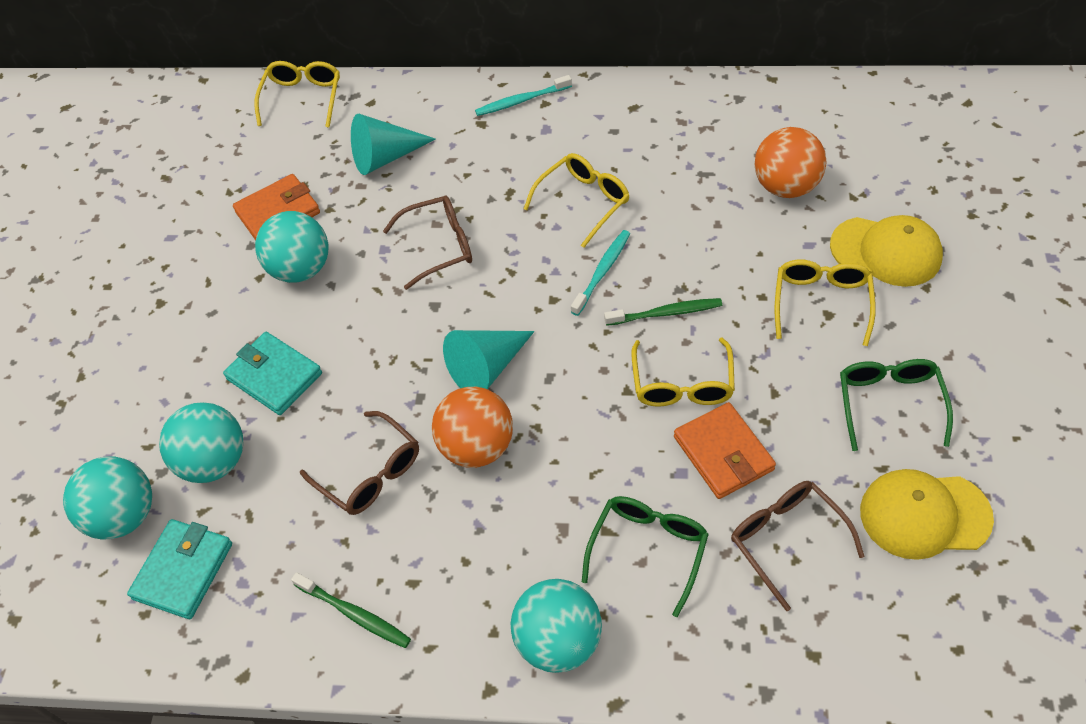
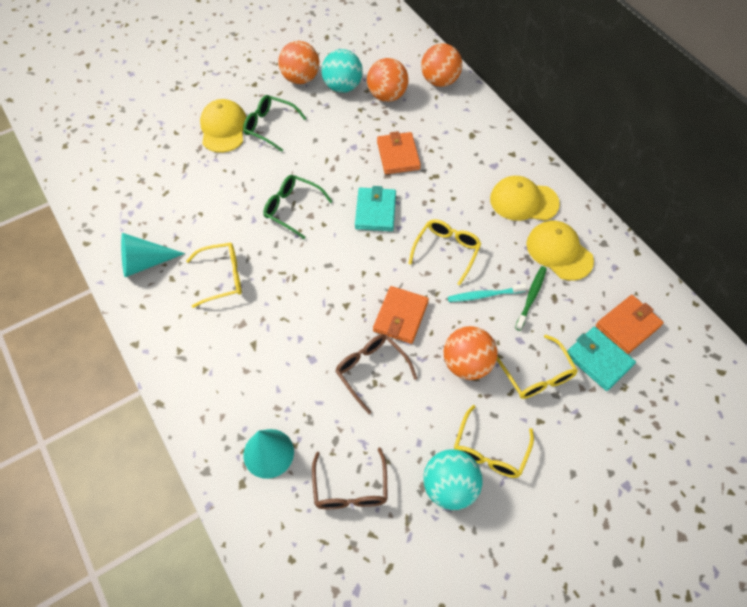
brown glasses: [300,411,419,515] [383,195,472,290] [731,481,865,611] = 3 -> [312,447,388,509] [335,334,417,414] = 2
green toothbrush: [291,572,411,648] [604,298,722,326] = 2 -> [515,266,547,331] = 1
orange ball: [432,387,513,468] [755,127,827,198] = 2 -> [278,41,319,84] [367,58,408,102] [421,43,462,87] [444,326,498,380] = 4
orange wallet: [233,174,320,240] [674,402,776,499] = 2 -> [373,286,429,344] [377,131,421,174] [596,295,664,354] = 3
turquoise ball: [63,456,152,540] [159,402,244,483] [255,211,328,283] [510,579,602,673] = 4 -> [322,49,363,93] [423,449,483,510] = 2
turquoise toothbrush: [475,75,572,116] [571,230,630,316] = 2 -> [448,283,527,302] = 1
yellow cap: [830,215,943,287] [860,469,994,560] = 2 -> [200,99,247,153] [490,176,560,221] [526,221,594,281] = 3

